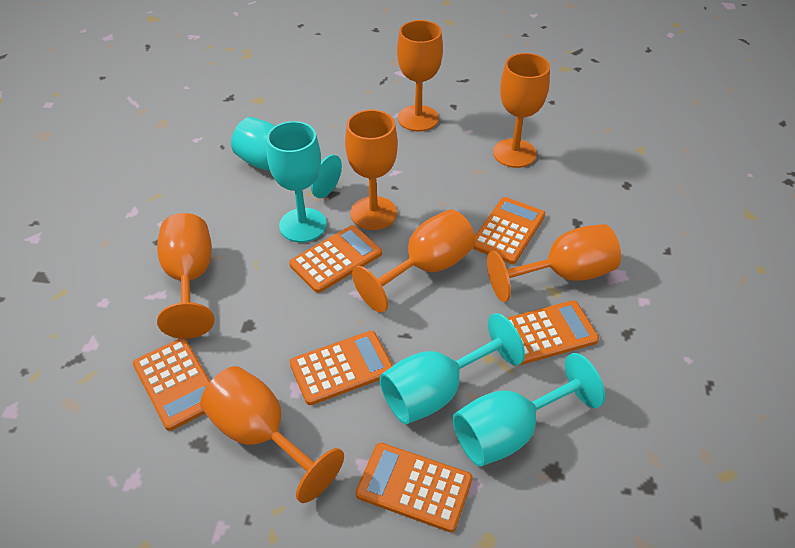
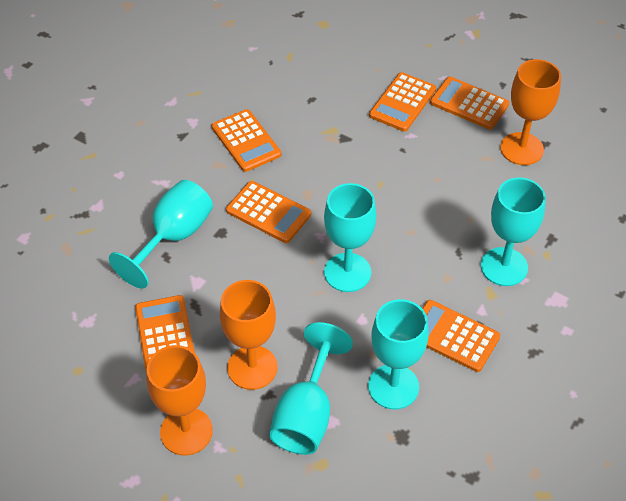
orange goblet: [157,213,214,339] [200,366,344,503] [345,110,398,230] [352,209,476,313] [397,20,443,132] [487,224,621,302] [493,53,550,168] = 7 -> [146,345,213,456] [220,280,278,390] [500,59,561,165] = 3
turquoise goblet: [231,117,342,198] [267,121,327,242] [380,313,525,424] [453,353,605,467] = 4 -> [109,180,213,289] [269,322,353,455] [324,183,376,292] [368,299,429,409] [481,178,546,286] = 5

